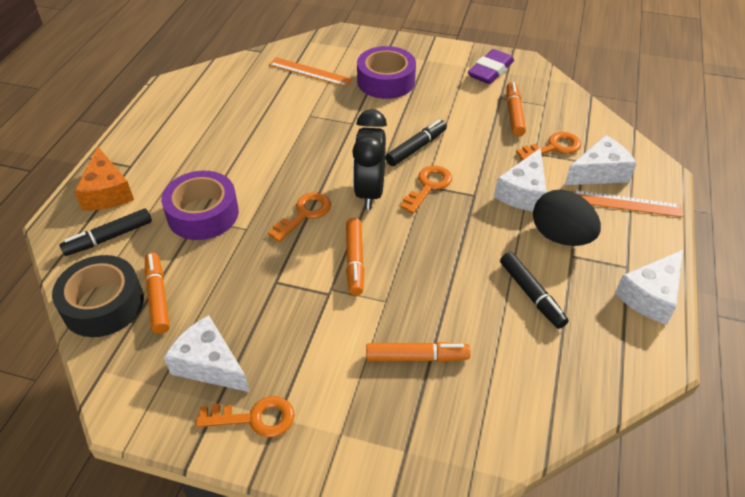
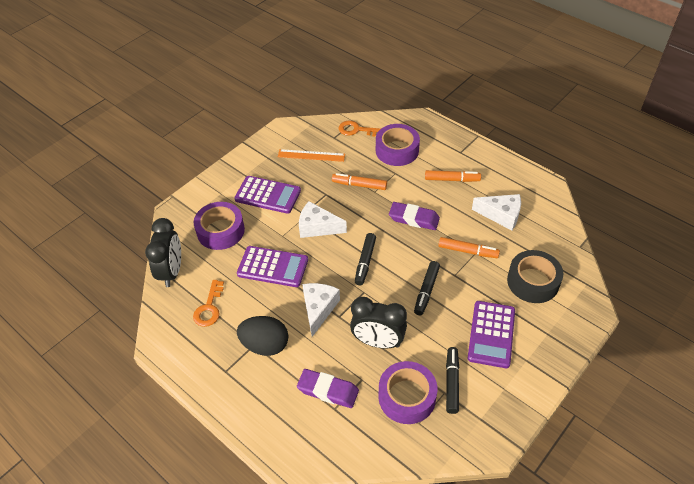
black clock: [352,109,387,210] = 1 -> [145,218,181,287] [350,297,407,349] = 2
orange cheese: [74,146,134,210] = 1 -> none = 0
orange key: [196,396,294,438] [268,192,331,242] [400,166,452,214] [516,132,581,161] = 4 -> [193,280,224,327] [339,121,381,137] = 2
orange marker: [145,252,170,334] [346,218,364,295] [366,342,471,362] [506,82,526,137] = 4 -> [332,173,387,190] [425,170,481,182] [438,237,500,258] = 3
orange ruler: [269,57,353,87] [572,190,683,217] = 2 -> [278,149,345,162] = 1
purple calculator: none = 0 -> [234,176,301,214] [237,246,308,287] [468,301,515,368] = 3
purple eraser: [468,49,514,84] = 1 -> [297,369,359,408] [389,202,440,230] = 2
purple tape: [161,171,239,240] [357,46,416,99] = 2 -> [194,202,245,250] [376,124,420,166] [379,361,437,424] = 3
white cheese: [164,315,250,392] [494,148,547,211] [565,135,637,185] [615,250,683,325] = 4 -> [299,201,347,238] [302,283,340,337] [472,194,521,231] = 3

